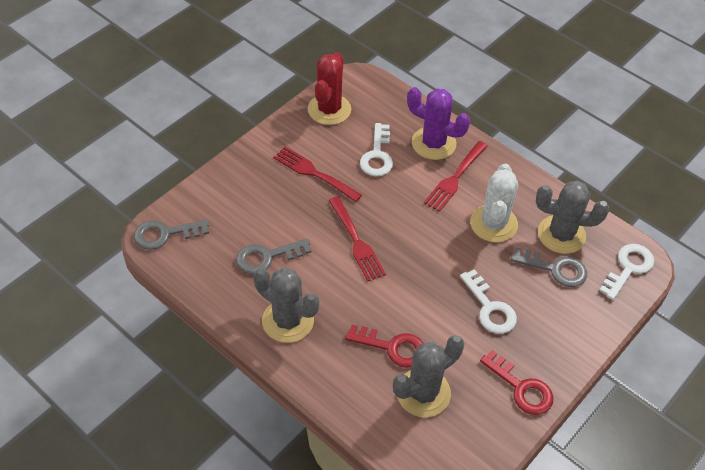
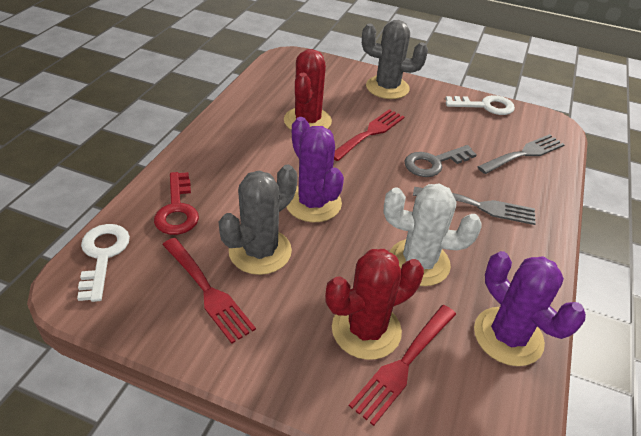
grey cactus: [253,268,319,343] [393,335,464,417] [536,181,609,254] = 3 -> [219,165,297,275] [362,20,428,99] = 2
grey fork: none = 0 -> [413,187,536,225] [477,134,565,174] = 2
grey key: [134,220,209,250] [236,238,311,274] [511,247,587,287] = 3 -> [404,145,477,177] = 1
purple cactus: [407,87,470,160] = 1 -> [286,117,344,222] [474,251,586,366] = 2
red cactus: [308,52,351,125] = 1 -> [284,49,332,130] [325,249,424,360] = 2
red key: [345,325,423,368] [480,350,554,415] = 2 -> [154,172,199,235] = 1
white key: [360,123,393,176] [460,269,517,334] [599,244,654,300] = 3 -> [77,224,130,302] [446,95,515,115] = 2

